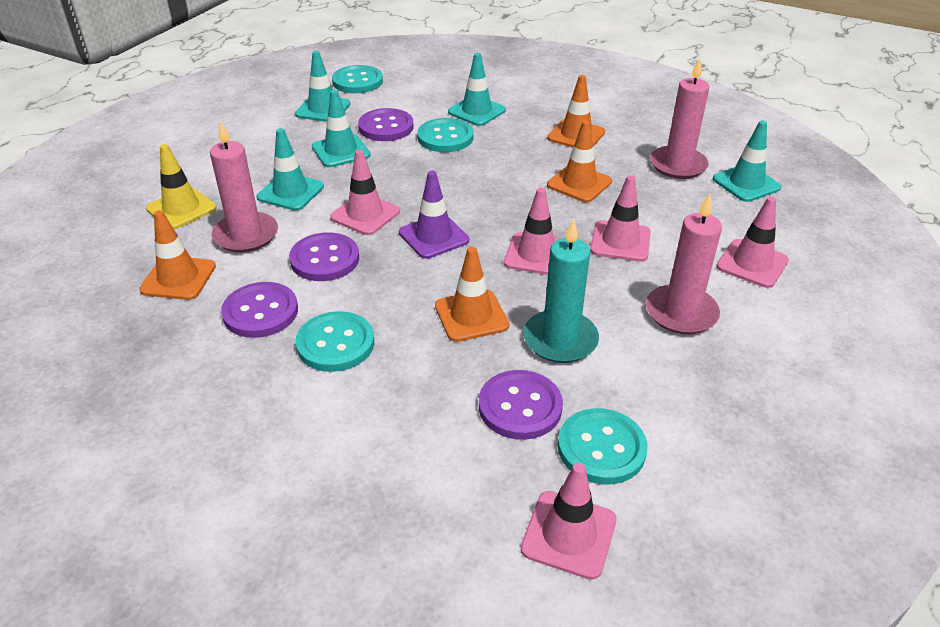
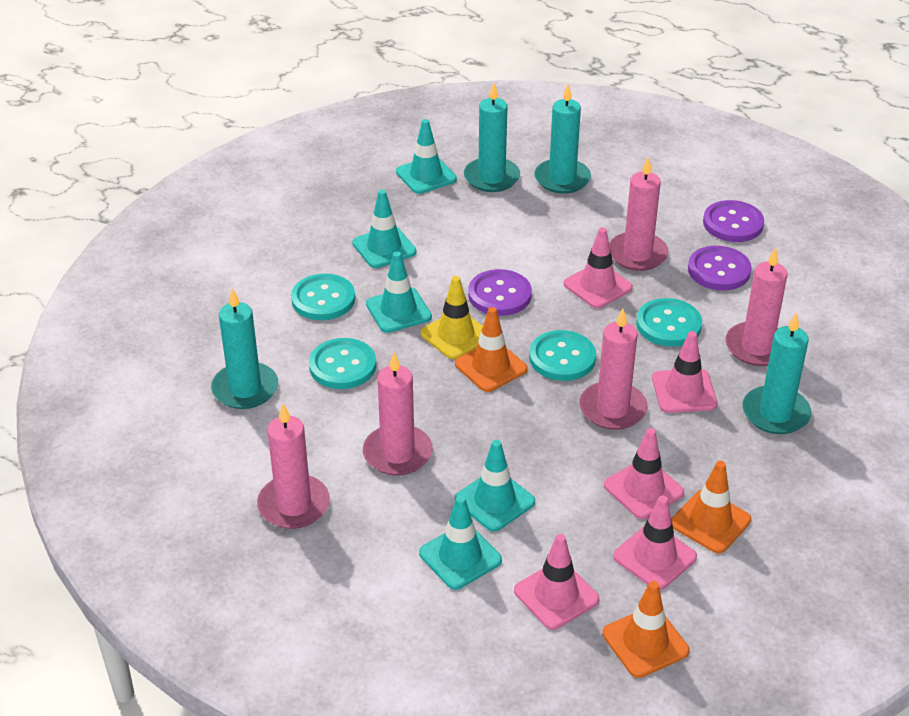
orange traffic cone: [139,210,216,300] [435,247,509,342] [547,75,605,148] [547,120,612,202] = 4 -> [455,307,528,392] [602,581,690,678] [672,461,751,553] = 3
pink candle: [210,121,278,253] [646,194,722,334] [650,58,709,179] = 3 -> [257,404,330,529] [363,352,433,476] [579,309,647,430] [609,157,669,271] [725,247,788,366] = 5
purple button: [221,282,298,338] [289,232,359,281] [358,108,414,141] [479,370,563,440] = 4 -> [468,269,532,316] [688,246,752,290] [703,200,764,242] = 3
purple traffic cone: [399,171,469,259] = 1 -> none = 0
turquoise candle: [523,219,599,363] = 1 -> [211,288,278,409] [464,83,520,192] [534,84,591,194] [742,312,811,434] = 4

